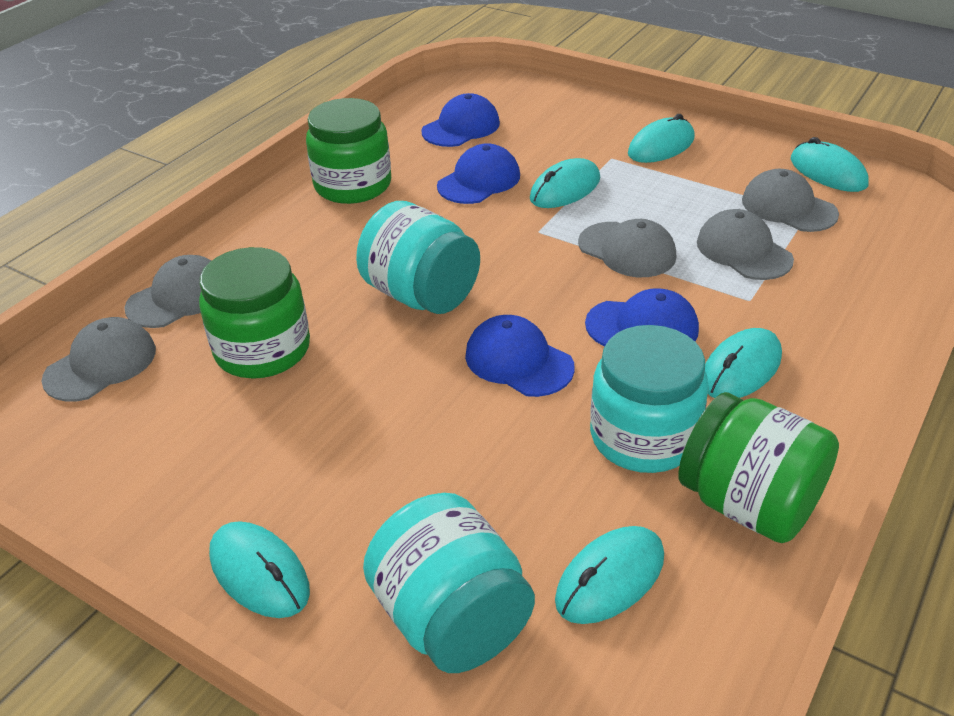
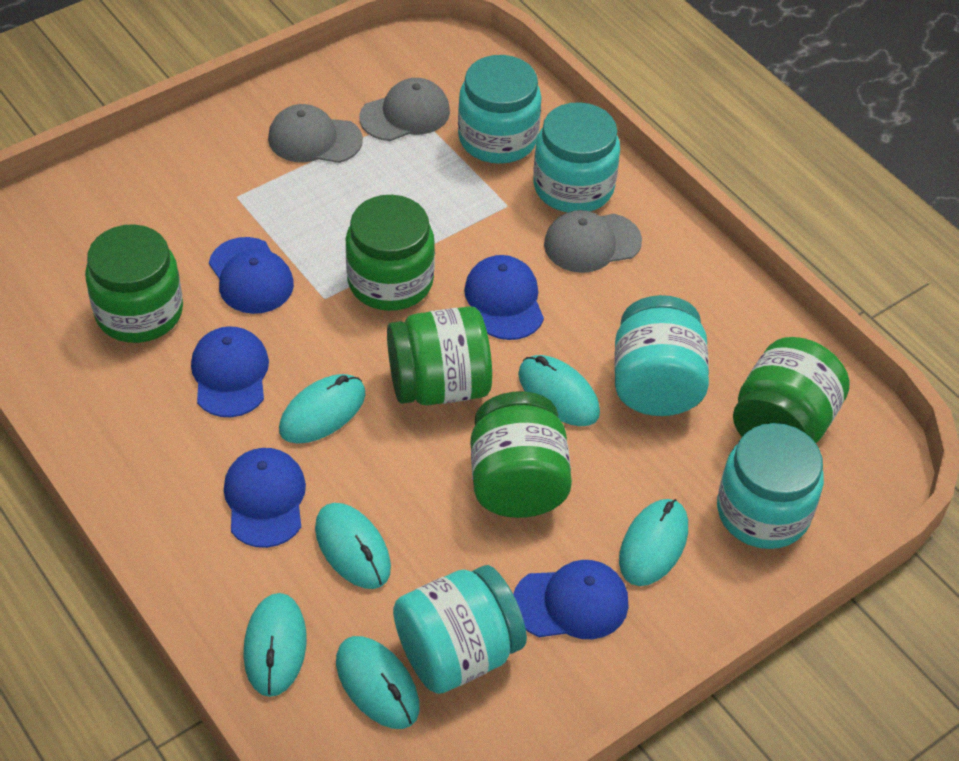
blue cap: [421,93,500,147] [437,143,520,204] [465,315,575,397] [585,288,699,346] = 4 -> [191,326,269,417] [209,237,294,314] [224,448,306,548] [464,255,544,340] [513,560,629,639] = 5
green jar: [199,247,310,379] [306,98,391,204] [678,392,839,543] = 3 -> [85,224,183,343] [345,195,435,311] [387,306,492,405] [471,391,572,518] [733,337,850,443] = 5
grey cap: [42,317,156,402] [124,255,212,328] [578,219,676,277] [697,209,794,280] [742,169,839,232] = 5 -> [268,104,363,163] [359,78,450,141] [544,210,642,273] = 3
turquoise jar: [356,201,480,314] [363,493,535,673] [590,325,709,473] = 3 -> [393,565,527,694] [458,55,542,164] [533,102,620,213] [614,295,709,416] [717,423,824,549] = 5

